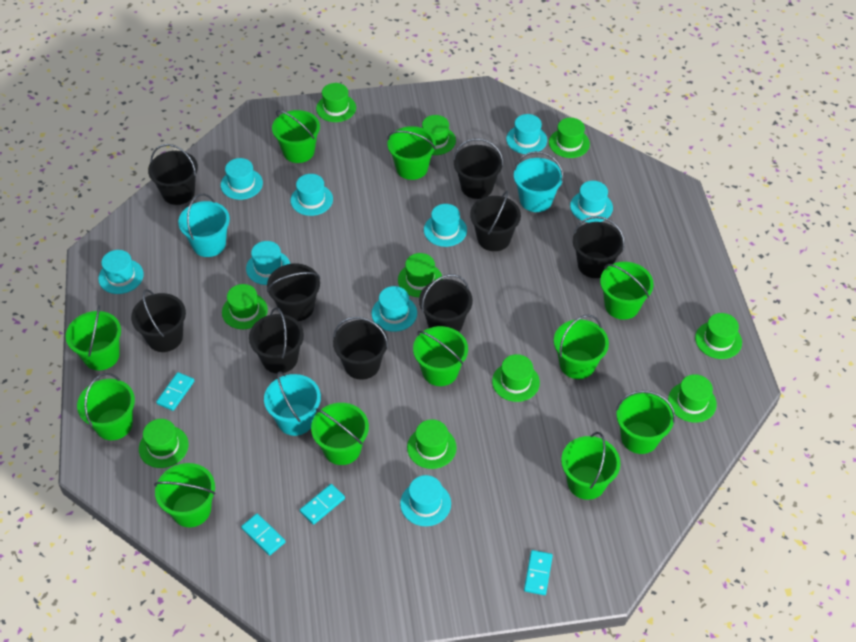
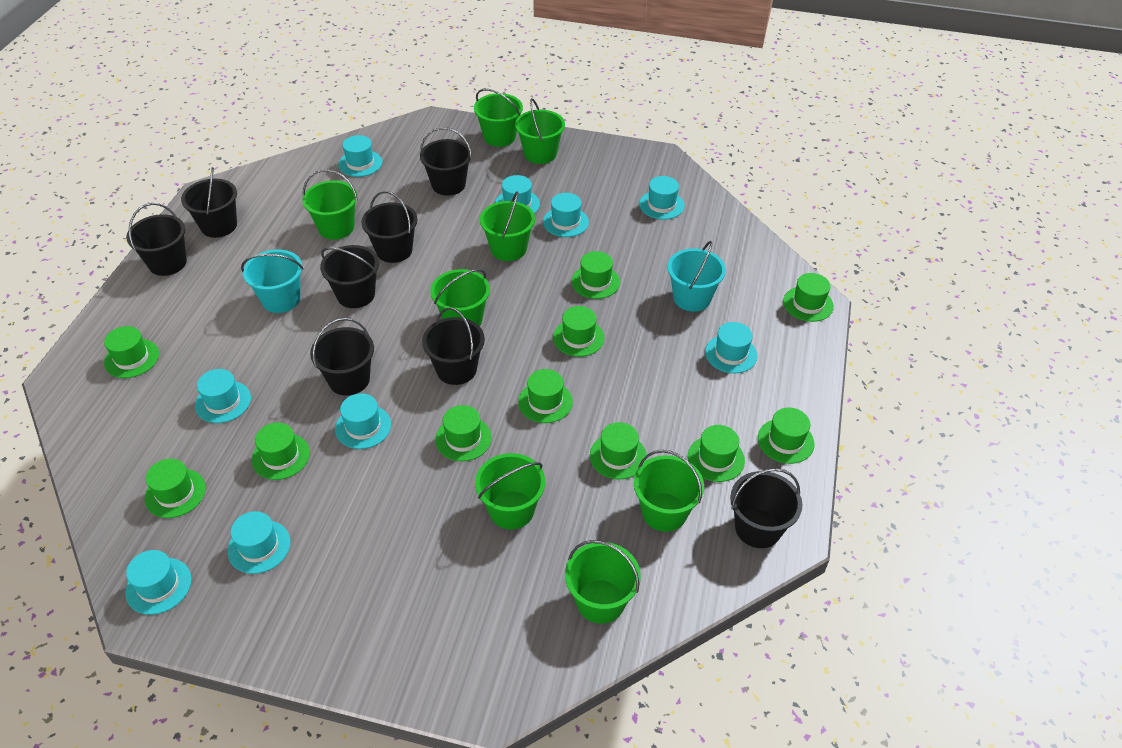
black bucket: [131,289,186,352] [148,144,198,205] [249,307,304,374] [267,263,320,321] [333,317,388,380] [419,274,473,332] [453,138,503,199] [470,191,521,251] [573,216,625,278] = 9 -> [126,203,187,276] [181,167,237,238] [310,318,374,396] [320,245,379,308] [361,191,418,263] [420,127,472,196] [422,307,485,385] [730,468,802,548] = 8
green bucket: [66,305,121,371] [77,373,135,440] [154,463,215,527] [272,110,320,163] [311,403,369,465] [388,126,436,180] [413,326,468,386] [554,315,609,379] [561,432,620,500] [600,262,654,320] [616,390,675,454] = 11 -> [302,169,358,240] [430,269,490,326] [474,89,523,147] [475,453,545,529] [480,191,535,261] [515,98,565,164] [565,540,641,624] [634,450,704,532] = 8
green hat: [139,419,189,468] [222,284,268,329] [316,83,356,122] [398,253,443,297] [407,419,457,469] [422,115,456,155] [492,354,540,402] [549,118,590,158] [668,374,717,423] [695,313,742,359] = 10 -> [104,326,159,378] [145,459,206,518] [252,422,310,480] [435,405,492,461] [518,369,573,423] [553,306,605,357] [572,251,620,299] [590,422,647,479] [688,425,745,482] [758,407,815,464] [783,273,834,322] = 11
turquoise bucket: [178,194,230,257] [264,371,321,436] [514,151,564,212] = 3 -> [241,249,303,313] [668,241,726,312] = 2
turquoise domino: [156,372,194,411] [241,513,285,556] [300,484,345,525] [524,550,553,595] = 4 -> none = 0

